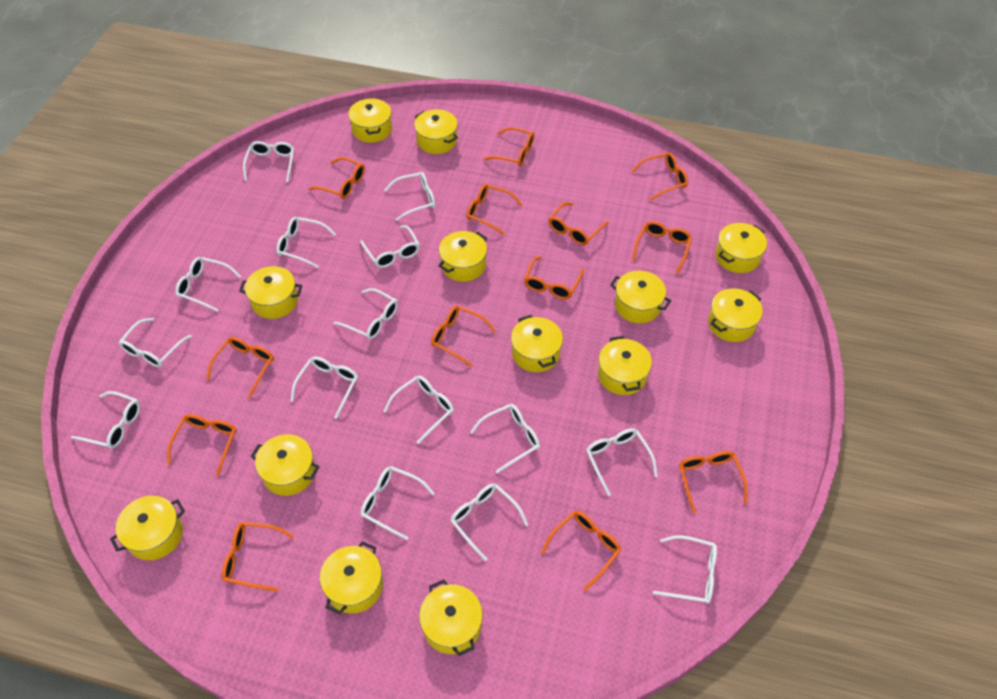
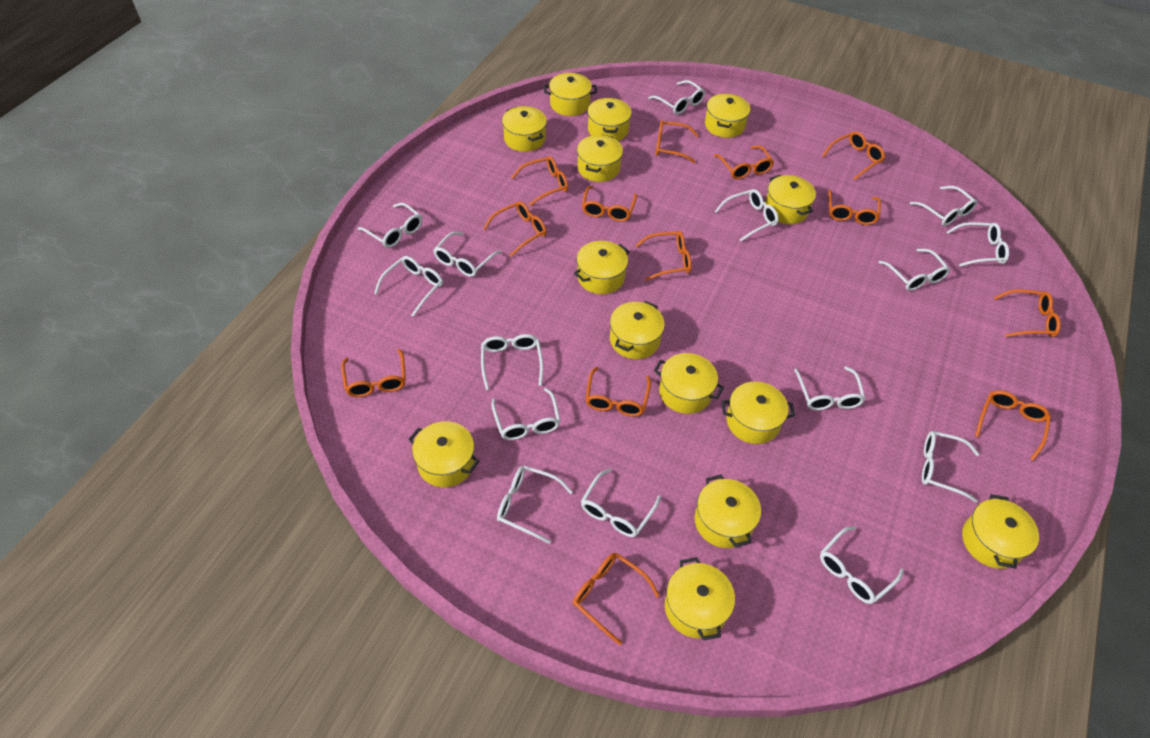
yellow pot: [110,496,185,560] [239,266,302,319] [250,434,319,496] [320,541,383,614] [348,98,392,143] [414,109,458,154] [419,580,483,656] [438,231,487,282] [511,315,563,372] [598,336,652,395] [610,271,671,323] [708,288,763,342] [715,223,767,273] = 13 -> [408,421,480,487] [502,106,547,152] [544,73,597,116] [574,241,630,294] [577,135,623,182] [588,98,632,141] [610,301,665,359] [654,353,724,414] [665,557,735,641] [695,474,761,548] [705,94,750,138] [721,382,795,444] [765,175,816,224] [962,494,1039,569] = 14

